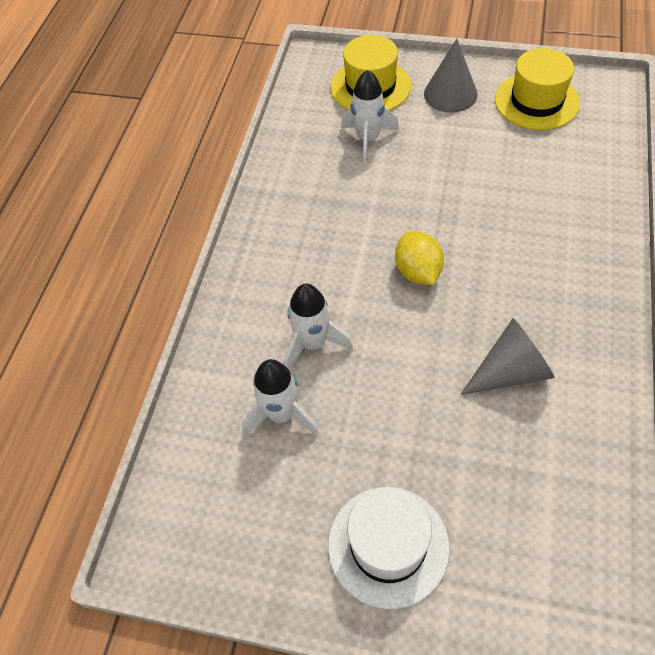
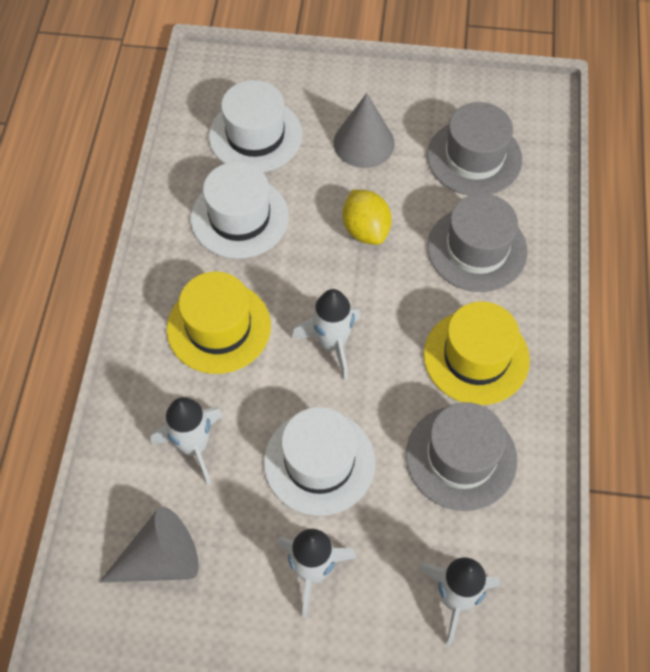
grey hat: none = 0 -> [406,402,517,511] [427,102,522,196] [428,193,528,292] = 3
white hat: [328,487,450,609] = 1 -> [191,162,289,259] [209,80,302,172] [264,407,375,516] = 3
white rocket: [242,359,319,436] [285,283,353,370] [341,70,399,164] = 3 -> [151,397,223,485] [277,529,357,618] [292,289,360,380] [418,557,500,646] = 4

